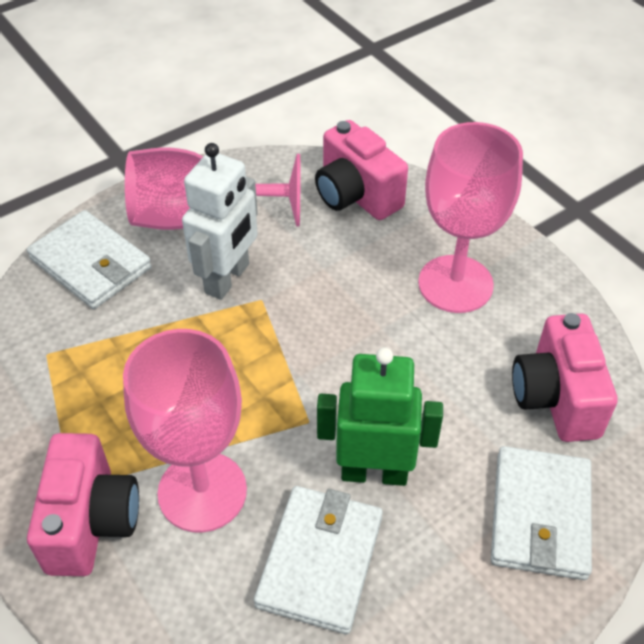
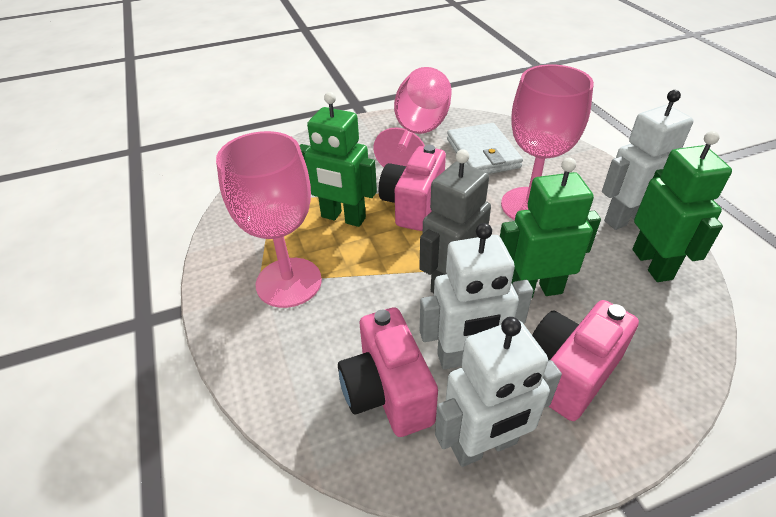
green robot: [317,347,443,486] = 1 -> [299,92,377,227] [500,157,601,298] [632,131,732,282] = 3
grey robot: none = 0 -> [419,149,491,293] = 1
white robot: [182,143,258,300] = 1 -> [420,223,533,370] [435,317,562,467] [602,90,693,230] = 3
white wallet: [27,210,152,309] [254,486,383,634] [491,446,592,580] = 3 -> [447,123,523,174] = 1

